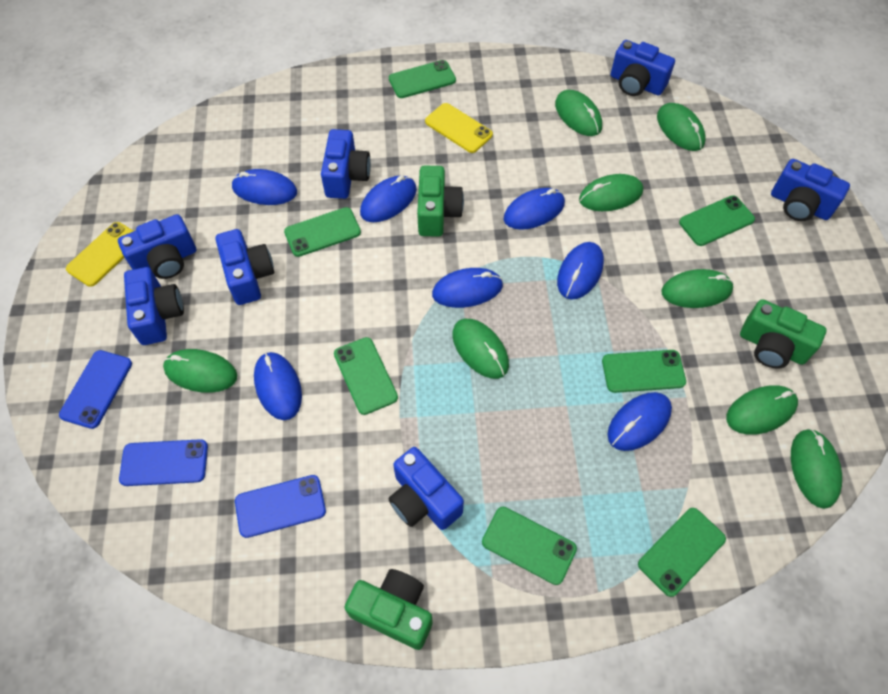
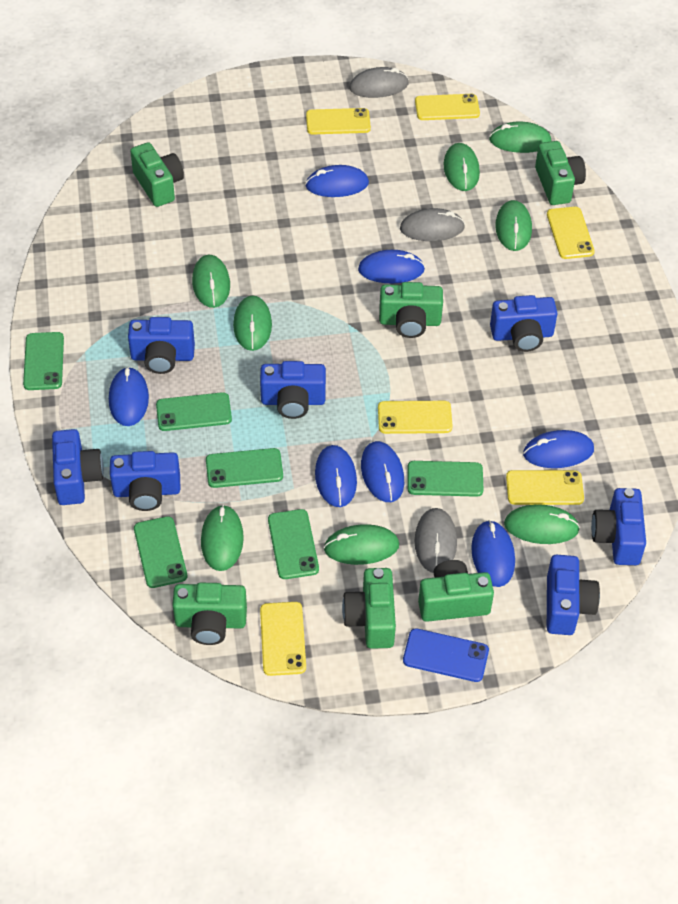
blue phone: [59,350,132,429] [119,439,208,486] [235,475,326,538] = 3 -> [403,628,489,682] = 1
green camera: [345,569,433,650] [417,166,464,237] [740,299,827,369] = 3 -> [130,142,184,207] [172,583,247,645] [342,568,396,649] [379,282,443,338] [418,560,494,622] [535,141,586,205] = 6
green phone: [284,207,361,257] [334,337,398,415] [389,60,456,98] [482,507,577,585] [602,350,686,393] [638,508,726,597] [679,195,755,246] = 7 -> [23,332,64,390] [134,516,187,588] [156,392,232,431] [206,448,283,488] [268,509,319,579] [407,461,484,497] = 6
grey mouse: none = 0 -> [349,67,409,98] [400,208,465,241] [414,508,457,573] = 3
yellow phone: [66,222,133,287] [425,103,493,153] = 2 -> [260,602,306,676] [306,108,371,134] [378,401,453,434] [415,94,480,120] [506,470,584,505] [547,207,595,259] = 6

